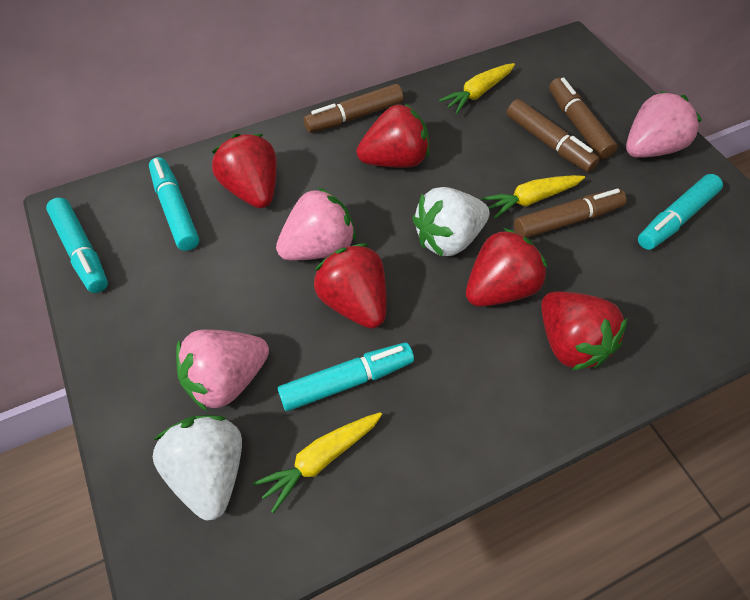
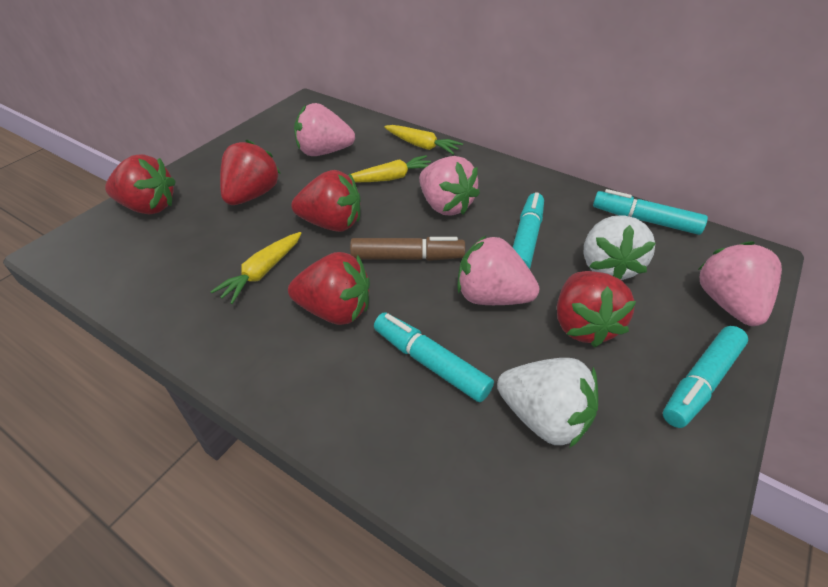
brown marker: [304,84,403,133] [507,99,600,172] [514,189,626,238] [549,77,618,159] = 4 -> [350,237,465,261] = 1
pink strawberry: [176,329,269,411] [276,187,356,261] [626,91,702,158] = 3 -> [294,103,355,156] [419,156,480,216] [457,236,539,305] [698,241,782,326] = 4

